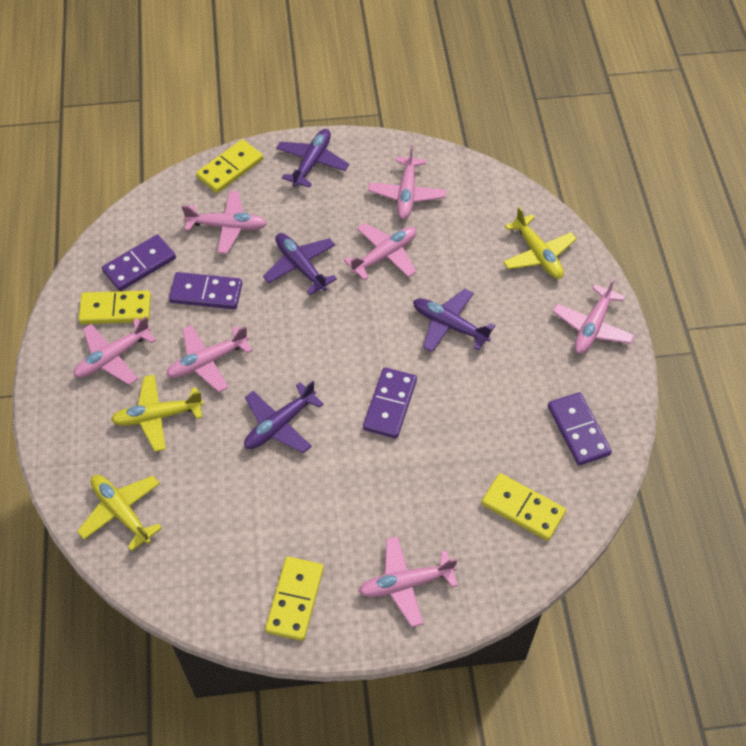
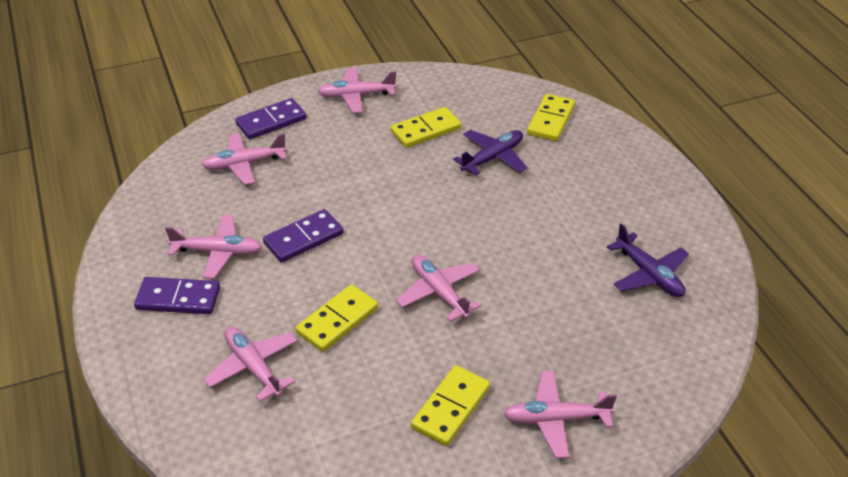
pink plane: [73,317,156,385] [166,325,252,392] [182,191,267,254] [344,223,417,280] [358,536,458,627] [368,145,446,219] [553,277,635,354] = 7 -> [165,215,262,279] [202,133,287,185] [204,326,297,402] [318,68,397,113] [396,255,482,322] [504,371,617,458] = 6
purple domino: [102,235,176,291] [169,272,243,309] [363,367,417,439] [548,392,612,466] = 4 -> [134,277,220,314] [235,98,307,139] [263,209,344,263] = 3
purple plane: [244,381,324,453] [263,233,337,295] [276,129,349,188] [413,289,495,352] = 4 -> [453,130,527,175] [607,223,689,297] = 2
yellow plane: [77,475,162,551] [111,375,204,452] [503,207,577,279] = 3 -> none = 0

